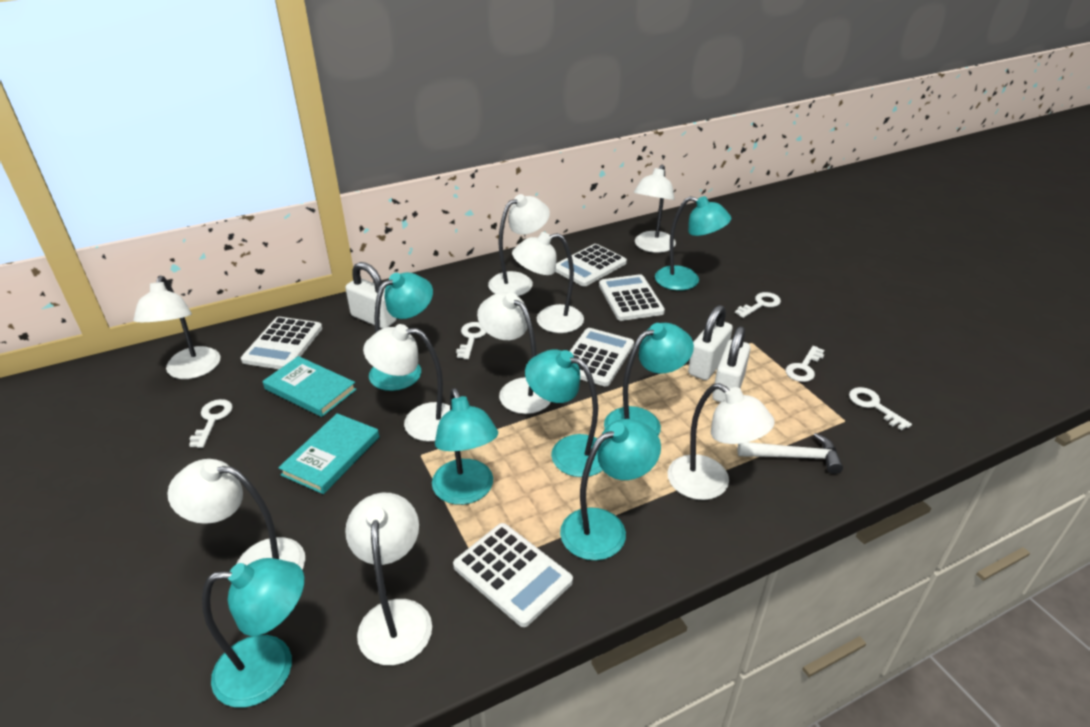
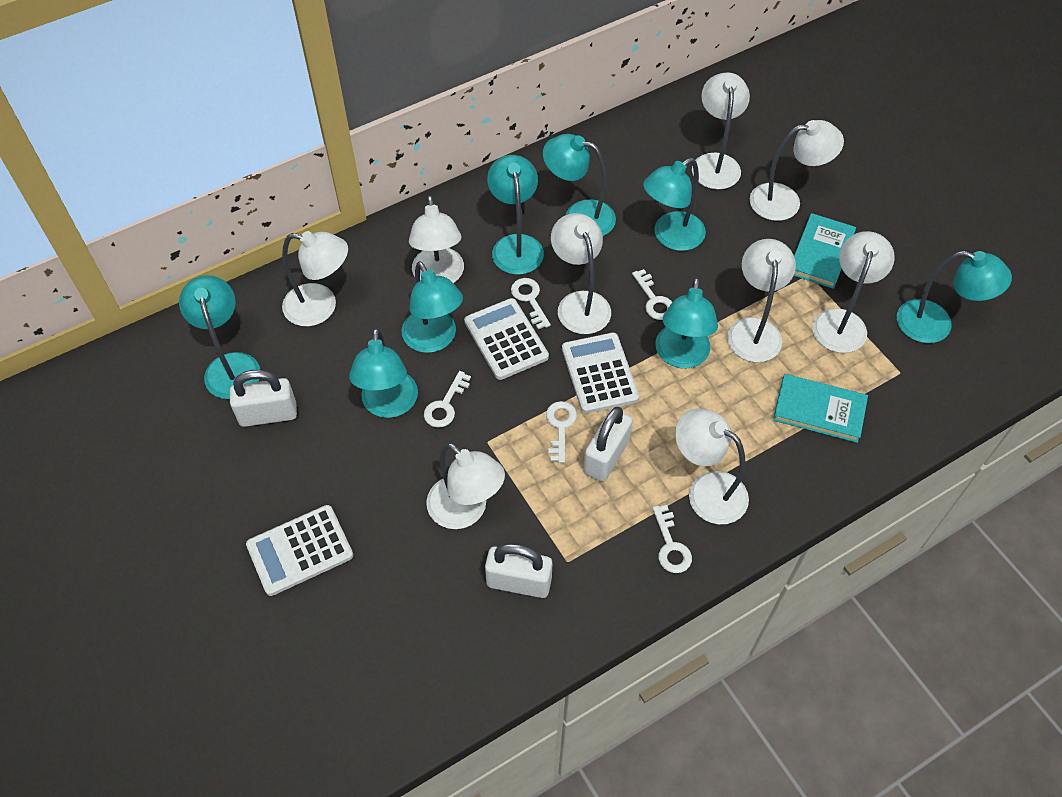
turquoise lamp: [202,558,304,708] [369,272,433,391] [432,388,498,505] [525,349,603,477] [560,419,661,560] [604,323,694,435] [655,196,731,290] = 7 -> [179,275,260,399] [349,328,418,418] [402,261,463,353] [487,155,544,275] [543,134,616,236] [643,158,706,251] [656,277,718,368] [897,251,1012,343] = 8
white calculator: [241,317,322,369] [453,523,573,627] [555,244,627,287] [570,328,634,387] [599,274,665,321] = 5 -> [246,505,353,596] [464,298,549,380] [562,333,639,413] = 3
white hammer: [738,433,843,474] = 1 -> none = 0

